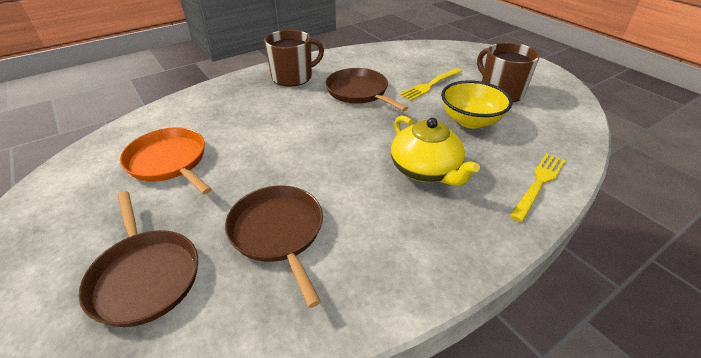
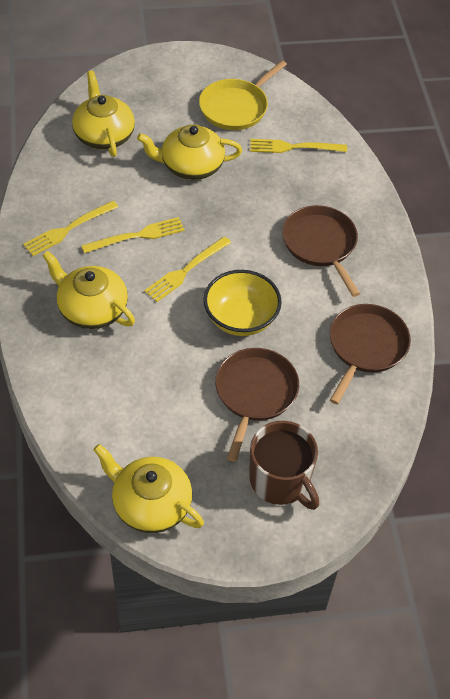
brown mug: [264,30,324,87] [477,42,540,103] = 2 -> [249,421,319,510] = 1
orange pan: [120,127,212,194] = 1 -> none = 0
yellow fork: [400,68,462,101] [510,153,566,222] = 2 -> [23,201,118,256] [81,217,185,253] [144,236,231,302] [250,139,347,153] = 4
yellow pan: none = 0 -> [199,60,287,130] = 1
yellow teapot: [391,115,480,186] = 1 -> [42,251,135,329] [72,71,135,157] [93,444,204,533] [137,124,242,180] = 4

